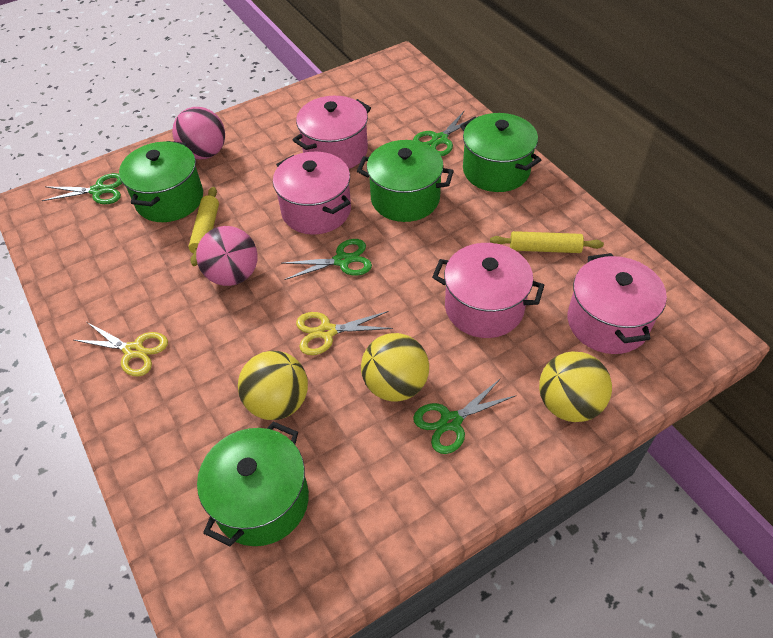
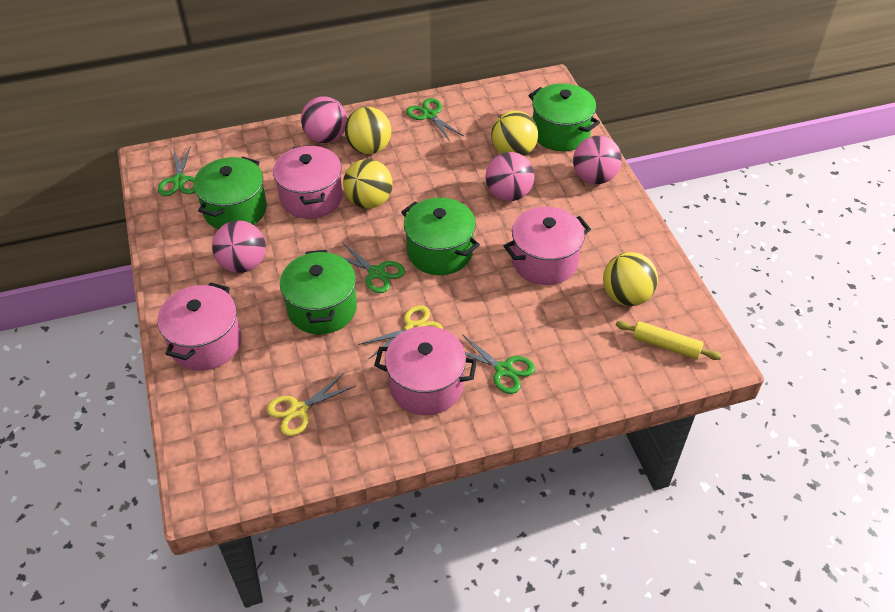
pink ball: [172,107,225,159] [196,226,258,286] = 2 -> [212,220,266,273] [301,96,347,143] [486,152,534,201] [573,136,622,184] = 4
yellow ball: [238,351,308,420] [361,333,429,402] [539,351,612,422] = 3 -> [343,159,393,209] [345,107,391,154] [491,111,538,156] [603,252,658,306] = 4
yellow rolling pin: [188,187,219,266] [490,231,604,253] = 2 -> [616,321,721,360] = 1

